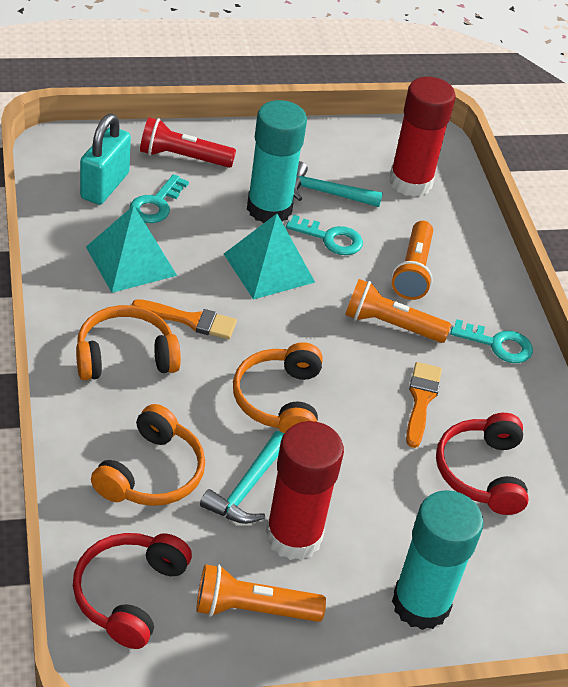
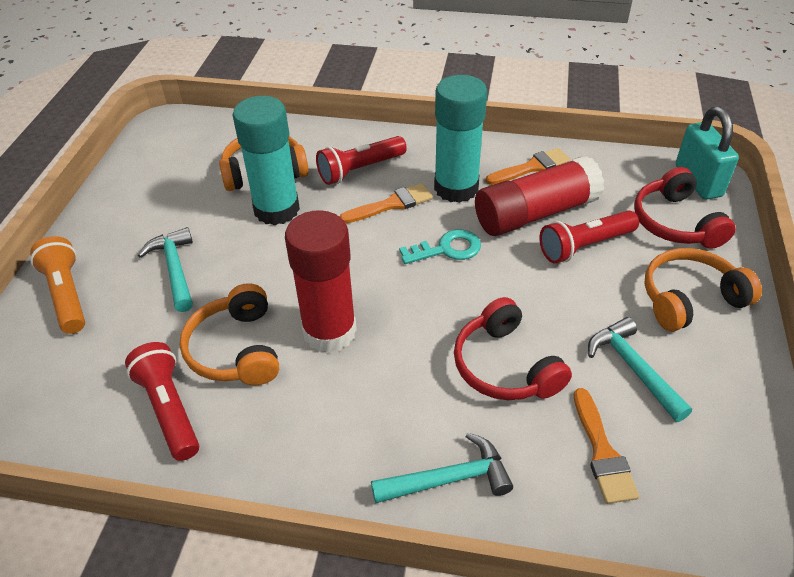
orange brush: [132,299,237,339] [406,362,442,448] = 2 -> [340,183,433,223] [485,148,571,185] [574,388,639,504] = 3
orange flashlight: [196,564,326,622] [345,279,451,343] [392,221,433,300] = 3 -> [30,236,85,334] = 1
red flashlight: [140,117,236,168] = 1 -> [125,342,199,461] [316,136,407,185] [539,211,639,263] = 3
turquoise hammer: [200,431,284,524] [294,161,383,207] = 2 -> [138,227,193,312] [371,432,513,504] [588,317,692,422] = 3
turquoise key: [129,174,189,223] [286,215,363,255] [450,319,533,363] = 3 -> [399,229,481,264] = 1
turquoise pyramid: [86,205,177,293] [224,214,315,300] = 2 -> none = 0

